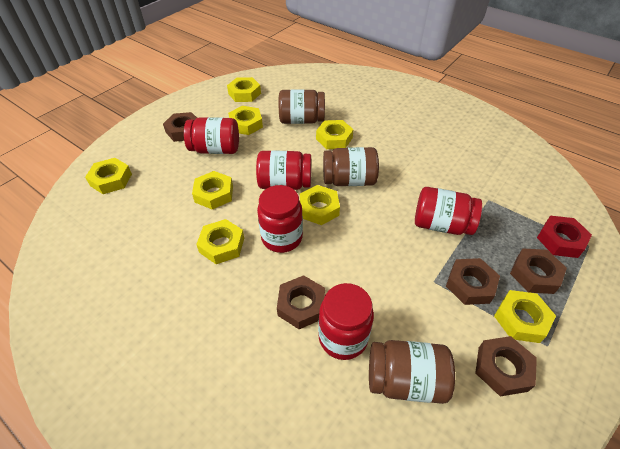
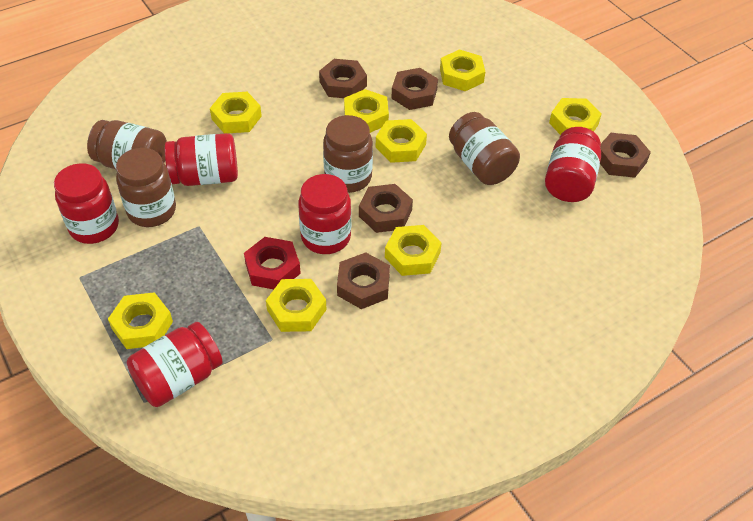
brown jar: [279,89,325,124] [323,147,379,186] [369,340,455,404] = 3 -> [87,120,167,169] [116,148,176,227] [323,115,373,193] [449,112,520,185] = 4

